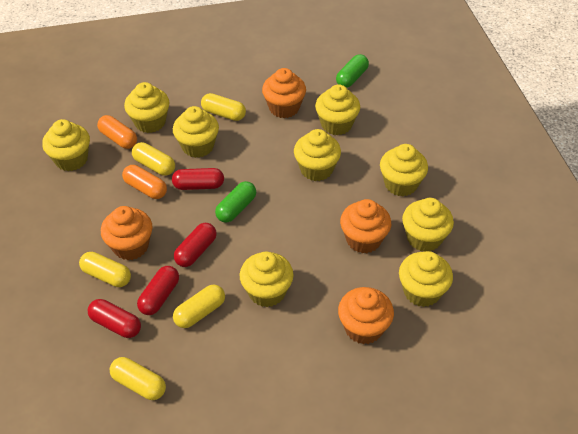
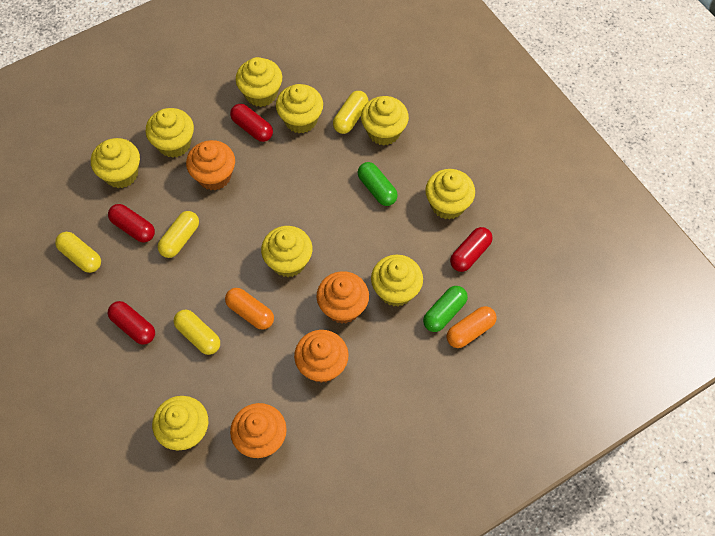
yellow capsule: [79,252,131,287] [110,357,166,400] [132,142,175,176] [173,285,225,328] [201,93,246,121] = 5 -> [55,232,101,273] [158,211,199,258] [174,310,220,355] [333,91,368,134] = 4

